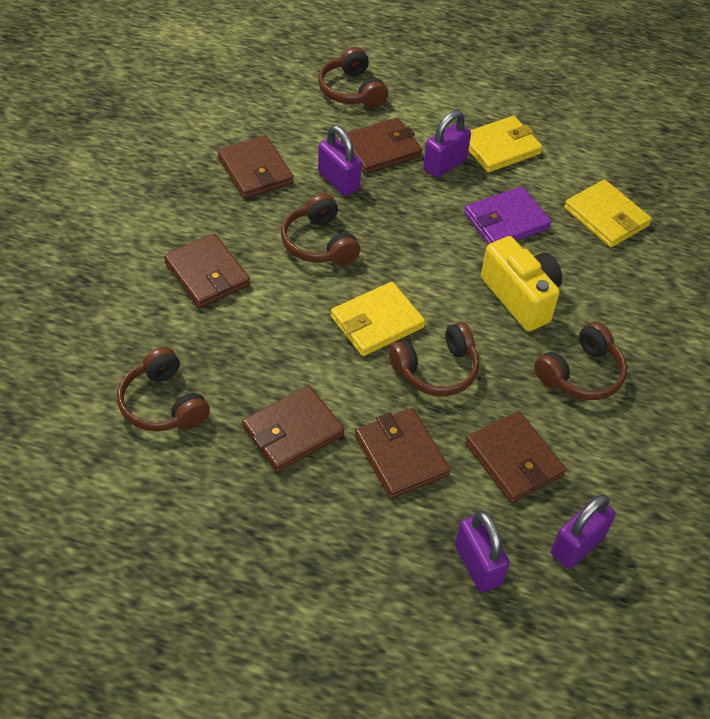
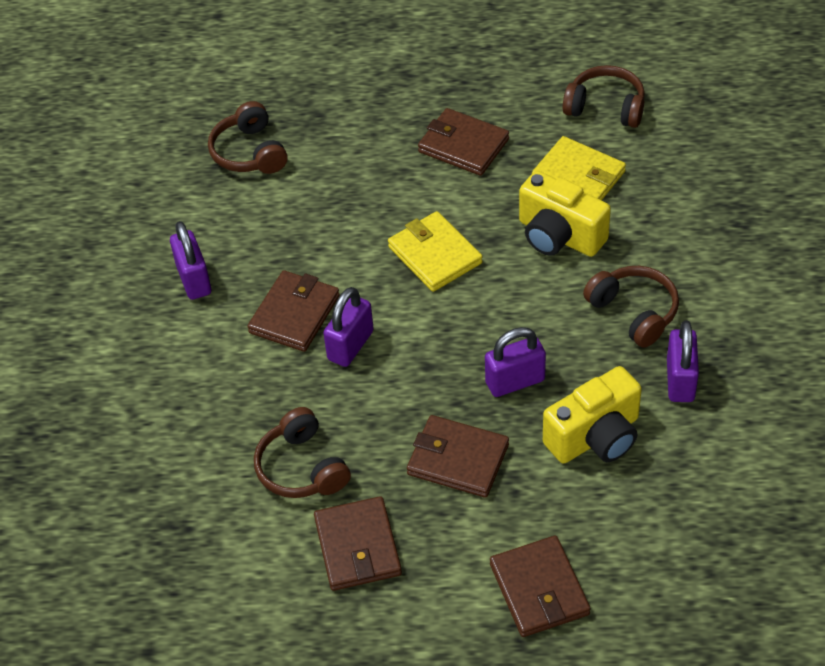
brown headphones: [117,347,210,431] [281,193,360,265] [318,47,388,108] [389,322,479,396] [534,322,627,400] = 5 -> [208,101,288,174] [254,407,351,498] [563,65,645,128] [583,266,679,348] = 4
brown wallet: [164,234,250,308] [217,135,294,199] [242,385,345,472] [341,117,422,174] [355,408,450,499] [465,411,566,503] = 6 -> [247,270,340,352] [314,496,402,591] [407,415,509,498] [418,108,509,176] [490,536,591,637] = 5
purple wallet: [464,187,552,245] = 1 -> none = 0
yellow camera: [481,236,562,331] = 1 -> [519,171,611,257] [543,366,642,463] = 2
yellow wallet: [331,282,425,356] [468,116,543,173] [564,180,652,247] = 3 -> [388,211,483,292] [532,136,626,200] = 2

